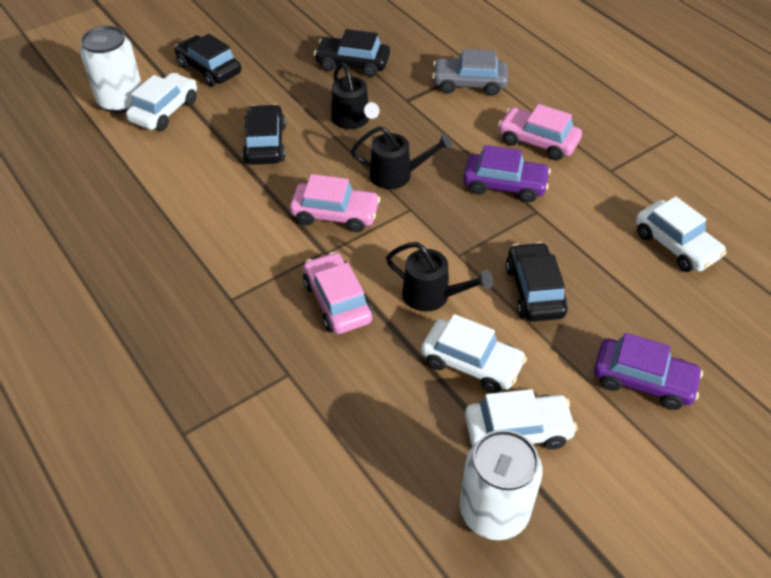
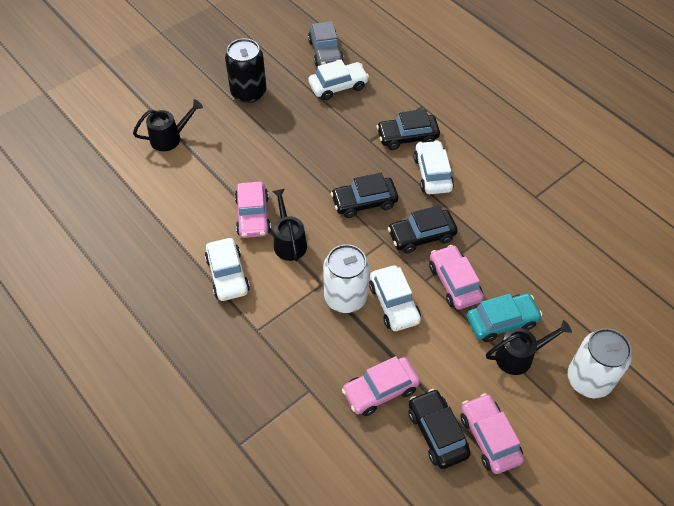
black can: none = 0 -> [225,38,266,103] = 1
pink car: [290,174,380,232] [303,252,373,334] [498,104,582,161] = 3 -> [235,181,271,238] [342,356,420,416] [429,245,484,310] [460,393,524,474] = 4
purple car: [463,145,551,202] [594,333,703,410] = 2 -> none = 0
turquoise car: none = 0 -> [467,294,542,342] = 1

